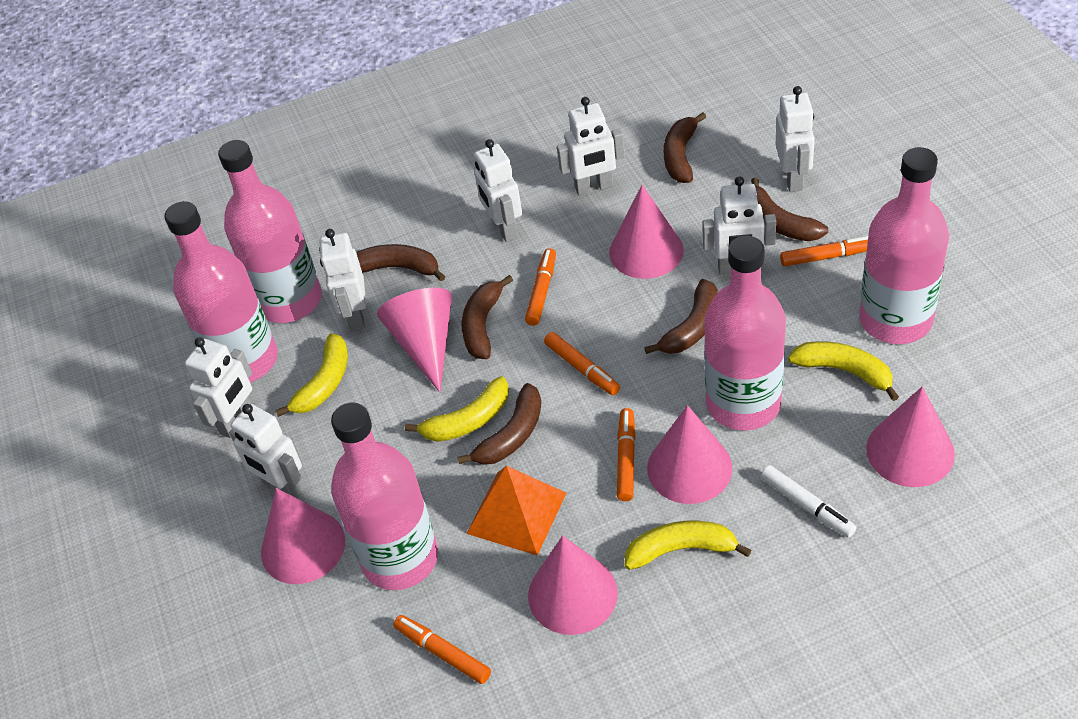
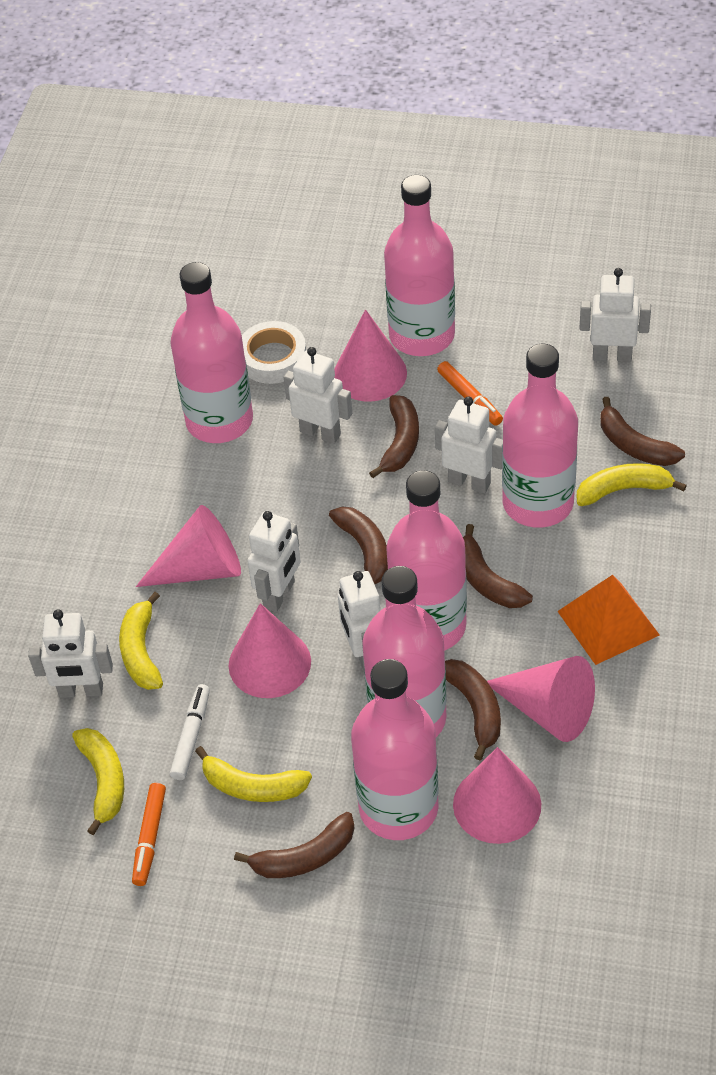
orange marker: [393,615,491,684] [525,248,556,326] [544,332,620,395] [617,408,636,501] [780,236,868,267] = 5 -> [132,783,166,886] [437,361,503,426] = 2
pink bottle: [164,201,278,382] [218,140,322,323] [331,403,438,590] [704,236,786,430] [859,147,949,344] = 5 -> [170,262,253,443] [351,659,439,840] [362,566,447,737] [384,175,455,356] [386,470,467,651] [502,344,578,528] = 6
pink cone: [261,488,345,584] [377,288,452,393] [528,536,618,635] [609,185,684,279] [647,405,733,504] [866,386,955,487] = 6 -> [136,505,241,587] [228,603,311,698] [334,309,407,402] [453,747,541,844] [487,656,595,742] = 5
white robot: [185,337,252,438] [229,404,303,498] [319,229,366,331] [474,139,522,242] [557,97,625,196] [703,177,776,274] [775,86,815,192] = 7 -> [28,609,113,698] [247,511,301,612] [284,347,352,444] [338,571,381,671] [435,397,503,493] [579,268,651,362] = 6
white tape: none = 0 -> [242,321,306,384] = 1

